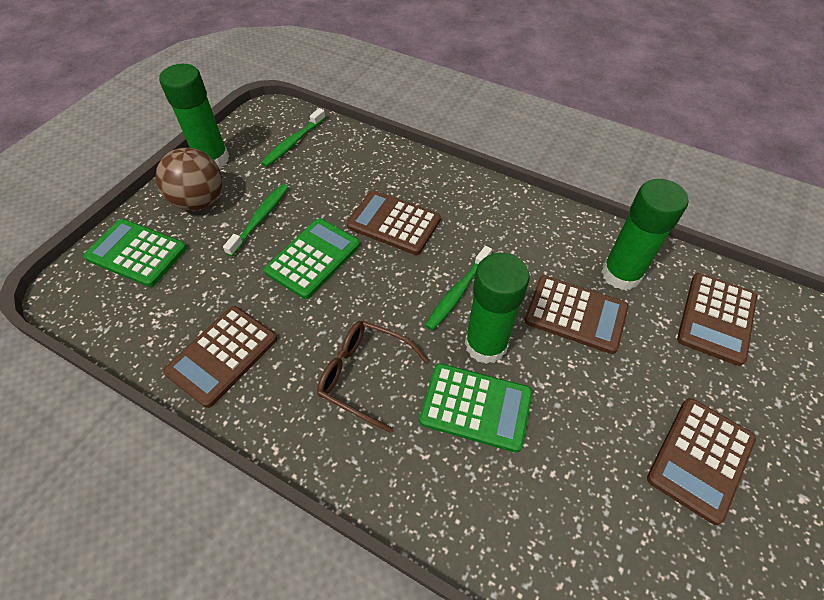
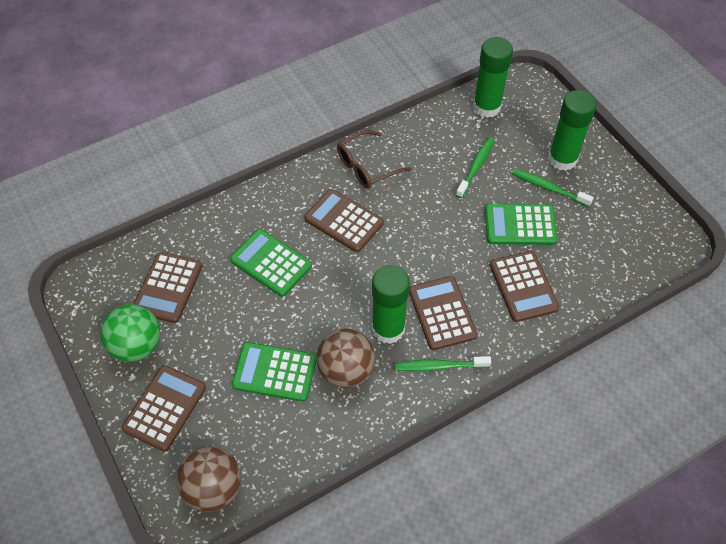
brown ball: [156,148,222,211] = 1 -> [176,446,241,512] [316,329,375,388] = 2
green ball: none = 0 -> [100,304,160,362] = 1

